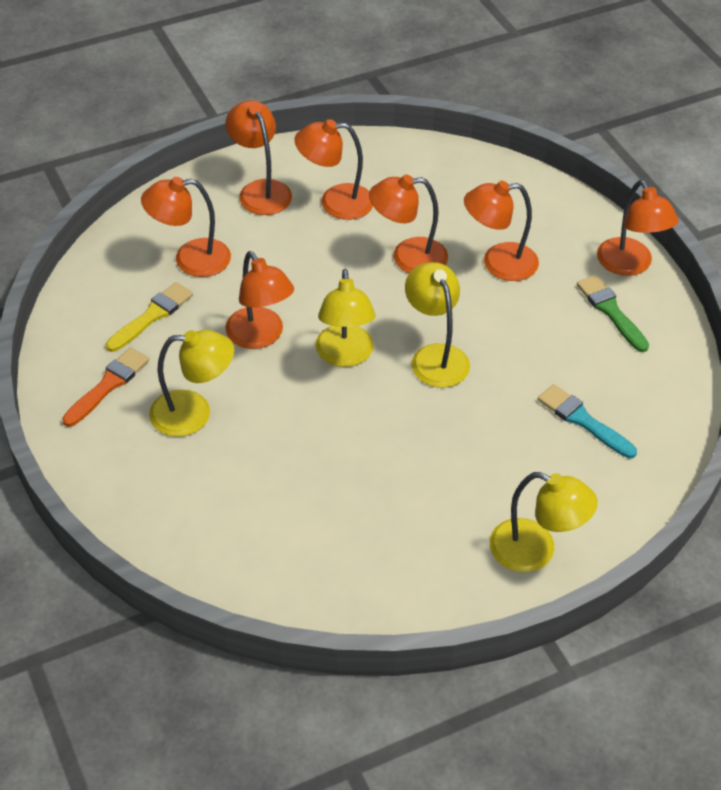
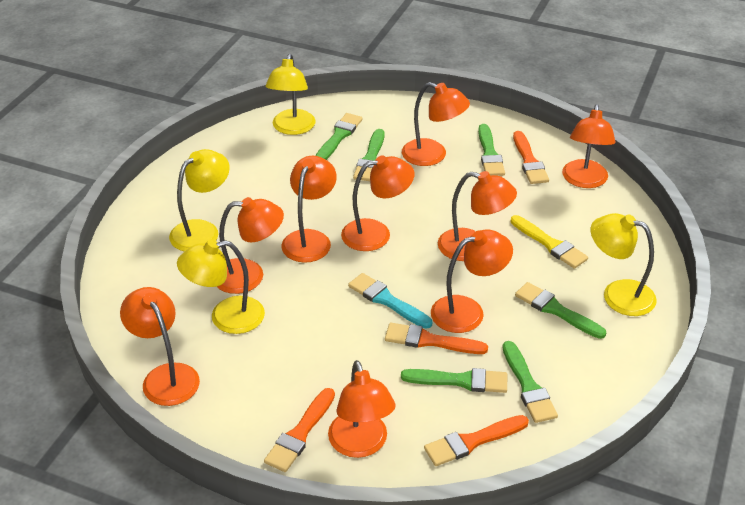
green brush: [577,275,649,352] = 1 -> [316,113,363,160] [353,129,385,181] [401,368,507,393] [478,124,505,176] [503,341,558,423] [515,282,606,339] = 6
orange brush: [62,347,149,427] = 1 -> [264,388,335,472] [385,323,488,354] [424,415,529,466] [513,131,549,184] = 4
orange lamp: [141,177,231,277] [225,251,294,349] [226,100,292,215] [294,119,373,220] [369,174,448,273] [464,181,539,281] [597,180,679,276] = 7 -> [120,287,200,406] [217,197,284,294] [281,155,337,263] [328,360,396,458] [341,155,415,251] [402,82,470,166] [431,229,513,333] [438,171,517,261] [562,104,616,188] = 9

